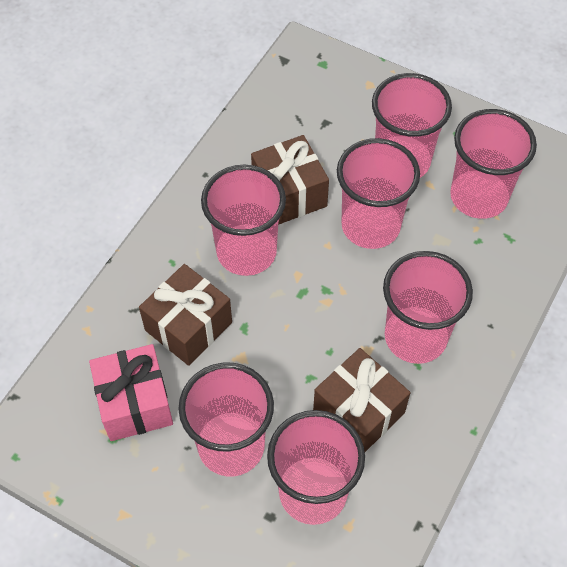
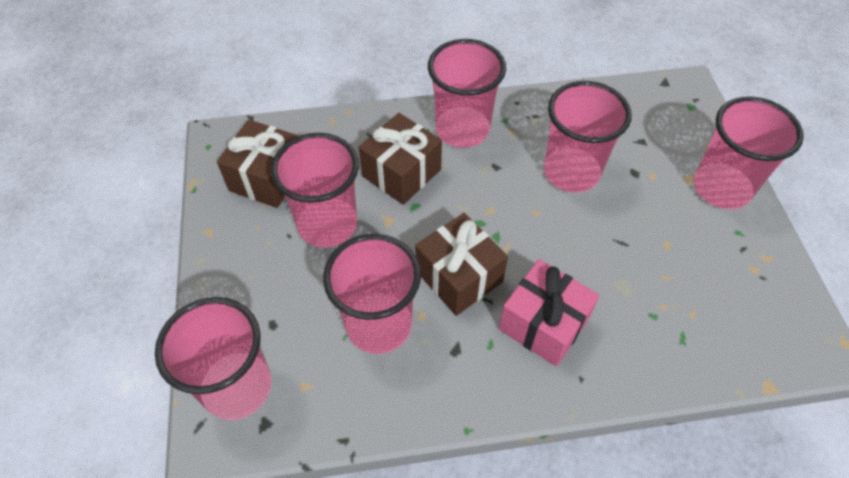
pink cup: [178,362,274,477] [201,165,286,276] [267,410,365,525] [337,138,420,249] [372,73,452,178] [383,251,473,364] [450,109,537,219] = 7 -> [155,297,271,420] [271,133,359,248] [323,234,421,354] [428,39,506,148] [544,81,632,192] [694,97,804,209] = 6

